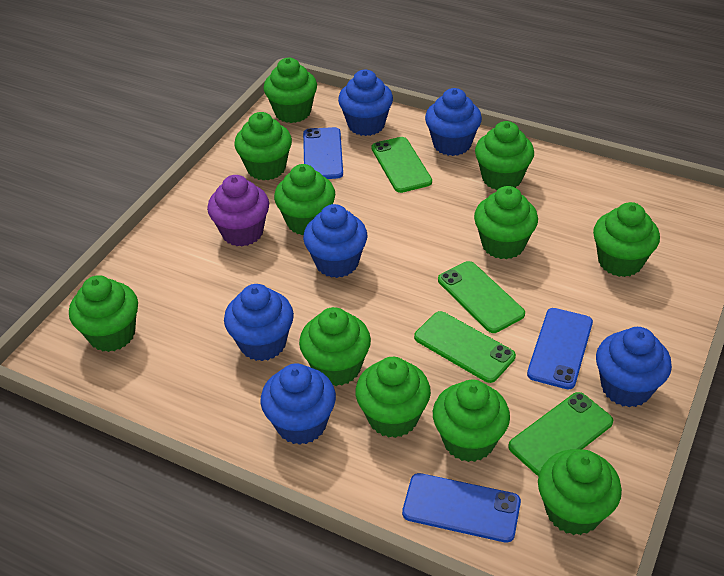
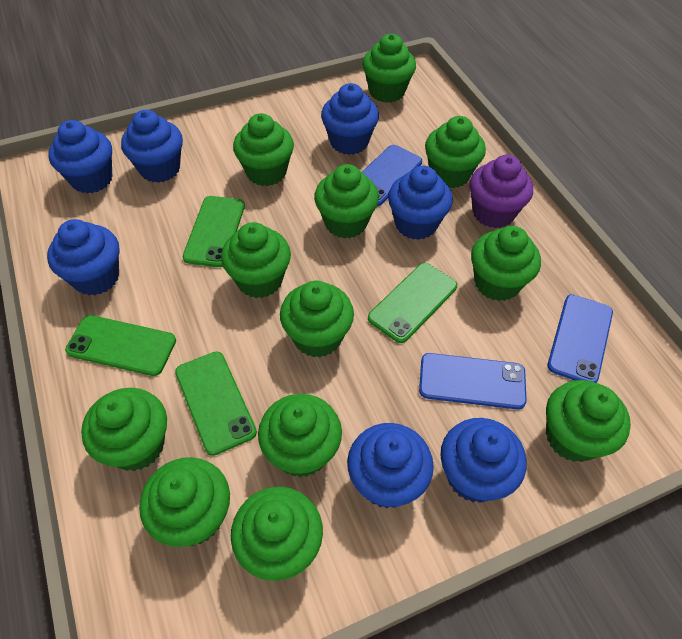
blue cupcake: [224,284,294,361] [260,363,336,445] [303,204,367,278] [338,70,393,136] [425,88,482,156] [596,327,672,407] = 6 -> [47,219,119,295] [48,120,112,193] [121,110,183,183] [321,83,379,155] [347,423,434,508] [388,166,453,240] [440,418,527,503] = 7
green cupcake: [69,275,138,352] [234,112,292,180] [264,58,317,123] [274,164,336,235] [299,307,371,386] [355,357,431,438] [433,380,510,462] [474,186,538,259] [475,121,534,190] [538,449,622,535] [593,202,660,277] = 11 -> [81,388,167,471] [139,457,230,547] [221,222,291,298] [231,487,323,581] [233,113,294,186] [258,394,342,477] [280,281,354,358] [314,164,379,239] [362,34,416,103] [425,116,486,188] [471,226,541,301] [546,380,631,462] = 12

